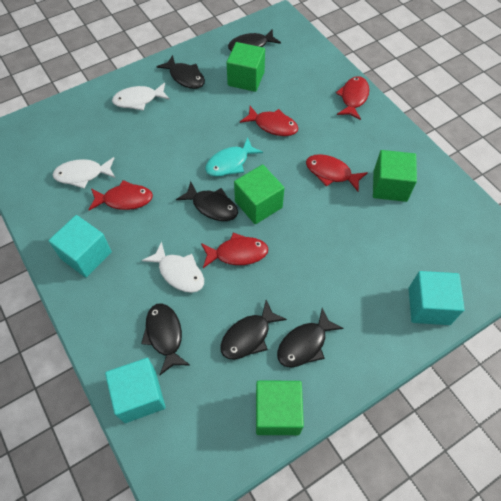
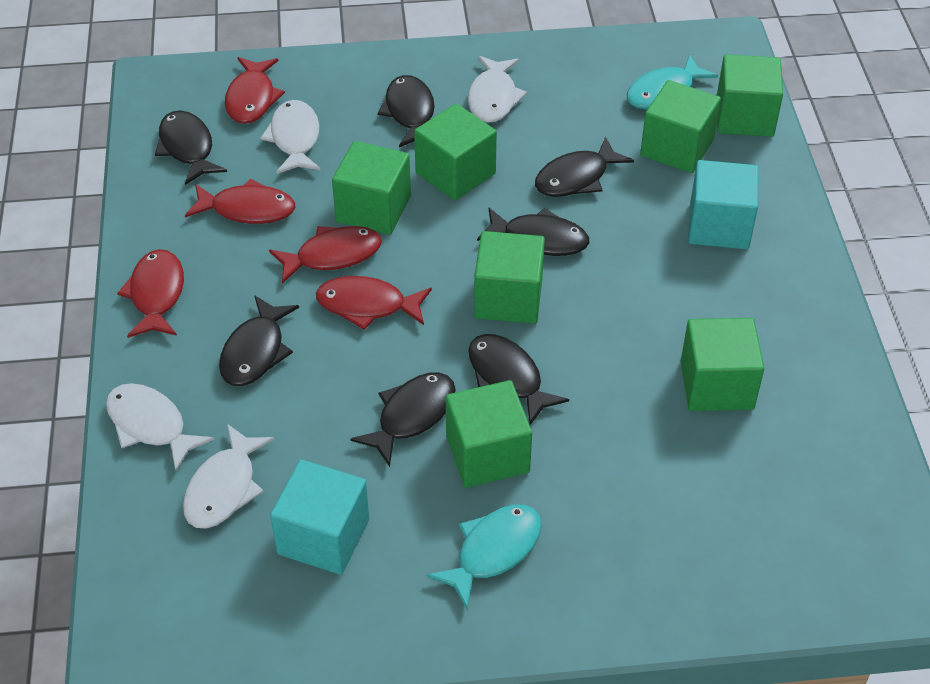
black fish: [141,303,190,375] [156,55,205,89] [176,181,238,221] [221,300,287,360] [228,29,281,51] [277,308,344,367] = 6 -> [155,110,227,185] [219,295,299,386] [350,372,456,467] [377,75,435,147] [468,334,569,425] [477,208,589,256] [535,137,634,197] = 7
green cube: [227,42,265,92] [234,165,284,224] [256,381,304,435] [373,150,417,202] = 4 -> [332,141,411,235] [414,103,497,201] [446,380,532,488] [474,231,545,324] [640,80,721,173] [681,318,764,411] [717,54,783,137] = 7
turquoise cube: [49,215,112,278] [105,358,166,423] [408,271,464,325] = 3 -> [270,460,369,575] [688,160,759,249] = 2
turquoise fish: [205,137,263,177] = 1 -> [427,504,542,609] [627,55,718,109] = 2
white fish: [53,157,115,189] [112,82,170,111] [142,241,204,293] = 3 -> [106,383,214,471] [183,424,274,529] [260,100,321,174] [468,56,527,123] = 4

